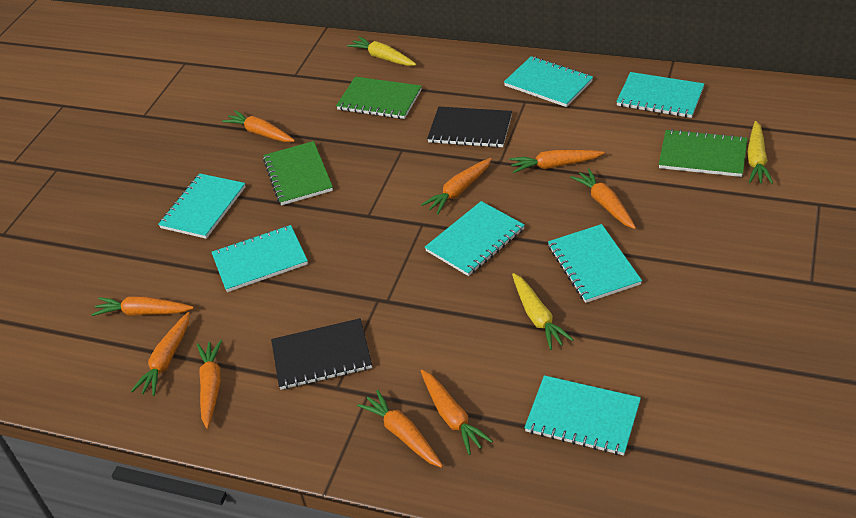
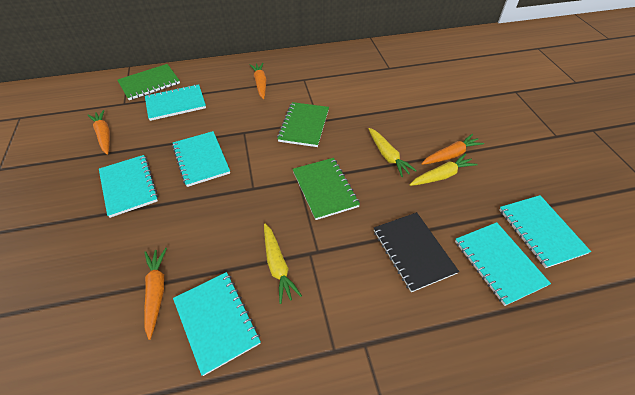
black notebook: [271,318,372,390] [427,107,512,148] = 2 -> [374,212,459,292] = 1
orange carrot: [92,296,194,316] [131,312,190,396] [197,340,222,429] [222,110,295,142] [357,390,443,468] [421,158,492,214] [421,370,493,455] [509,150,604,173] [570,168,636,229] = 9 -> [88,110,110,155] [144,248,167,340] [250,63,267,99] [421,134,484,165] = 4
turquoise notebook: [158,173,245,239] [211,225,308,292] [425,201,525,276] [504,56,593,107] [524,375,641,456] [548,224,642,303] [616,72,704,118] = 7 -> [99,155,158,218] [145,84,206,121] [172,131,230,187] [173,272,261,376] [455,222,551,306] [499,195,591,268] = 6

